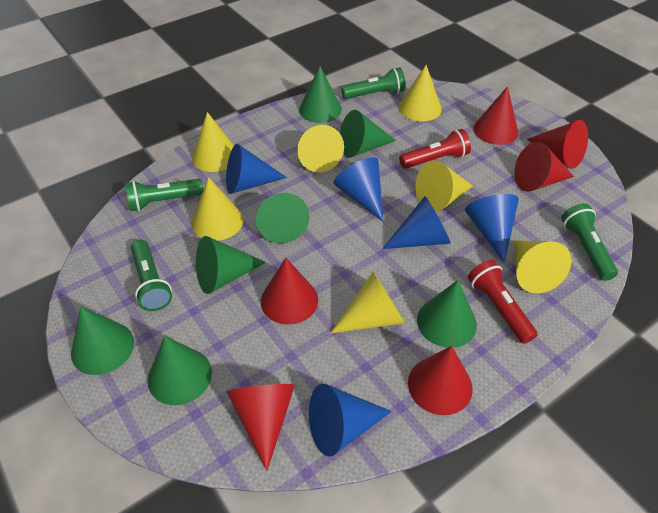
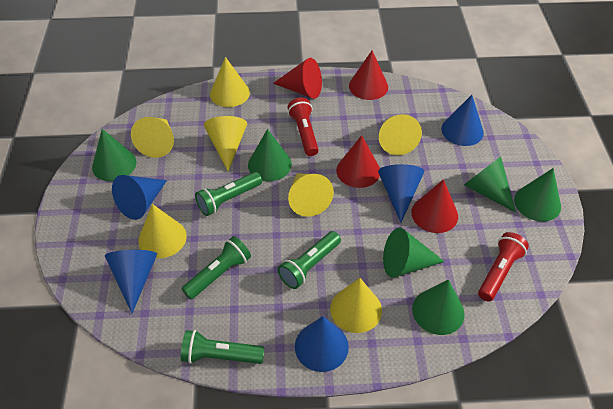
green cone: [71,306,134,375] [148,336,212,405] [196,236,266,294] [256,193,310,243] [299,66,342,123] [340,110,396,158] [417,280,477,348] = 7 -> [92,129,137,181] [248,129,292,181] [383,227,445,278] [412,280,465,335] [464,157,516,212] [514,168,561,222] = 6
red cone: [227,384,295,471] [261,258,318,325] [408,346,473,415] [473,86,519,145] [514,142,574,192] [527,120,588,169] = 6 -> [273,58,322,99] [336,135,380,188] [349,50,388,100] [411,179,458,233] = 4

